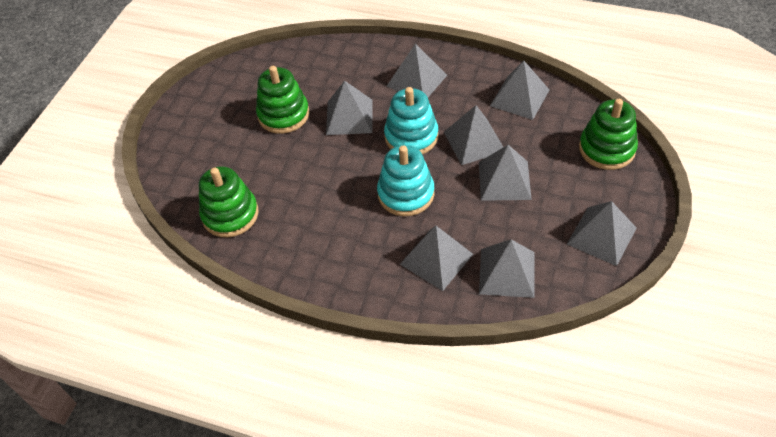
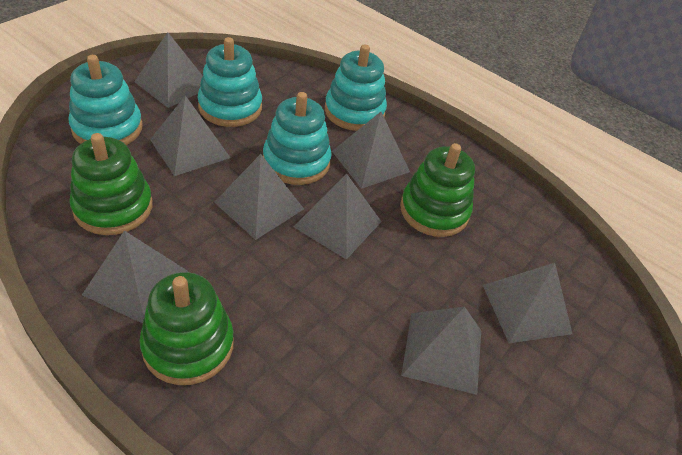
turquoise stacking toy: [377,145,435,216] [384,87,438,154] = 2 -> [68,55,143,145] [198,37,262,127] [263,92,331,185] [325,44,387,131] = 4

